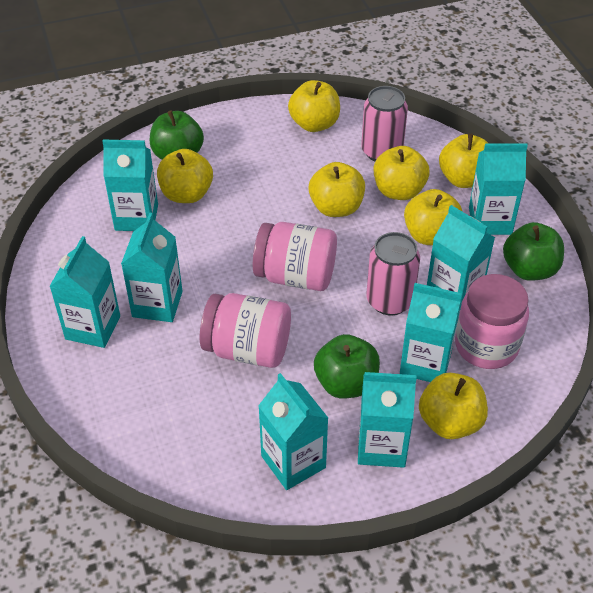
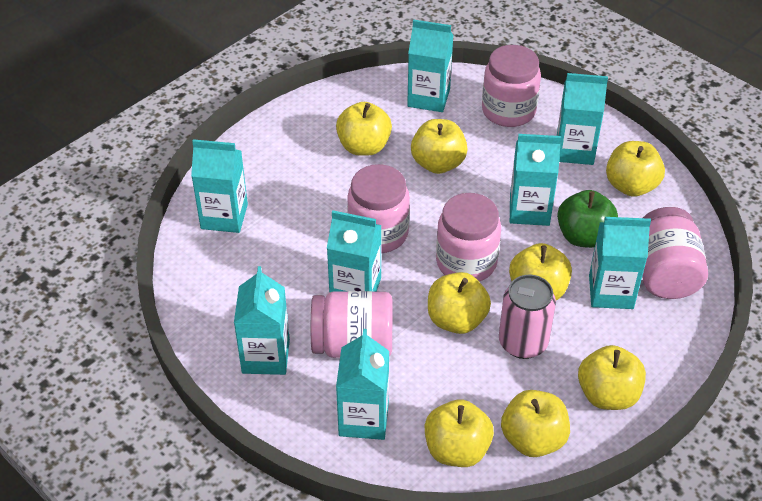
green apple: [150,110,204,160] [314,334,380,398] [503,222,564,281] = 3 -> [557,190,618,248] = 1
pink can: [361,86,408,161] [366,232,420,316] = 2 -> [499,275,556,359] = 1
pink jar: [200,293,291,368] [253,222,337,291] [455,274,529,369] = 3 -> [311,291,392,358] [347,164,410,253] [436,193,501,282] [482,45,541,127] [642,207,708,299] = 5
yellow apple: [157,149,213,203] [288,80,340,132] [309,162,365,217] [374,146,430,200] [404,189,463,245] [419,373,488,439] [439,134,489,188] = 7 -> [336,102,392,156] [411,119,467,174] [425,399,494,467] [428,272,491,334] [501,390,570,457] [509,243,572,300] [578,345,646,410] [606,141,665,197] = 8

